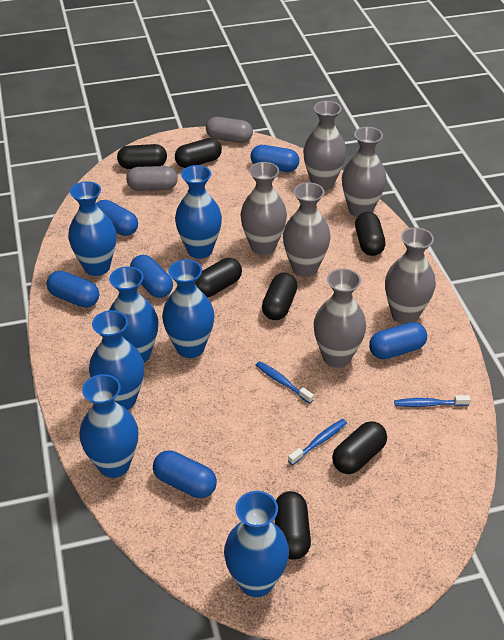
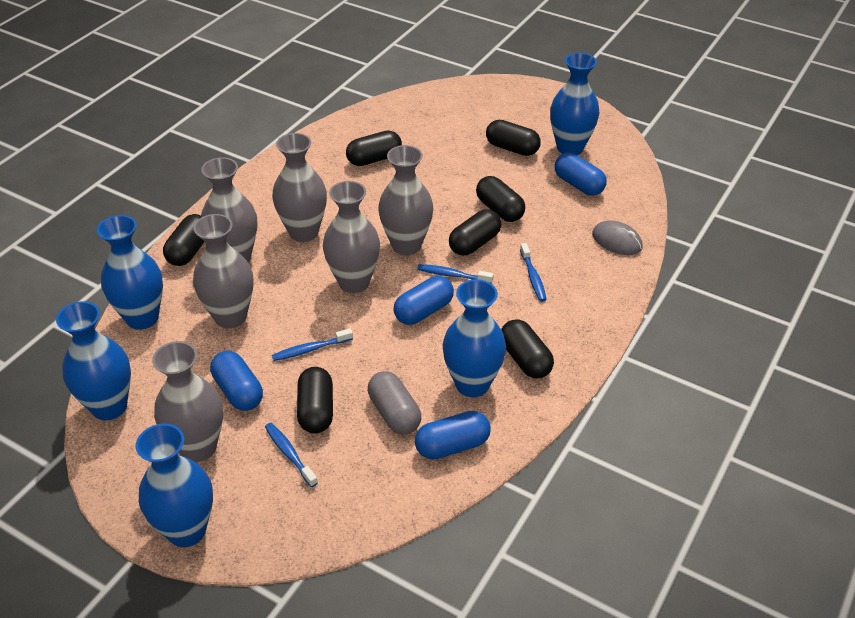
blue capsule: [47,271,99,308] [96,200,138,236] [130,255,173,298] [153,450,217,498] [250,145,299,172] [369,322,427,359] = 6 -> [210,351,263,411] [393,276,454,325] [415,411,491,459] [555,153,607,196] = 4
blue toothbrush: [256,361,314,404] [288,419,347,465] [394,395,471,407] = 3 -> [265,423,318,487] [272,328,353,361] [417,264,494,284] [520,243,547,302] = 4
blue vase: [68,181,116,276] [79,374,138,478] [89,310,144,410] [109,266,158,363] [162,259,214,358] [175,165,222,259] [224,491,289,597] = 7 -> [56,301,131,421] [97,215,163,330] [136,423,213,547] [442,279,506,397] [550,53,599,155] = 5
grey capsule: [126,166,178,191] [206,117,253,143] = 2 -> [368,371,421,435] = 1
grey mouse: none = 0 -> [592,220,643,255] = 1

